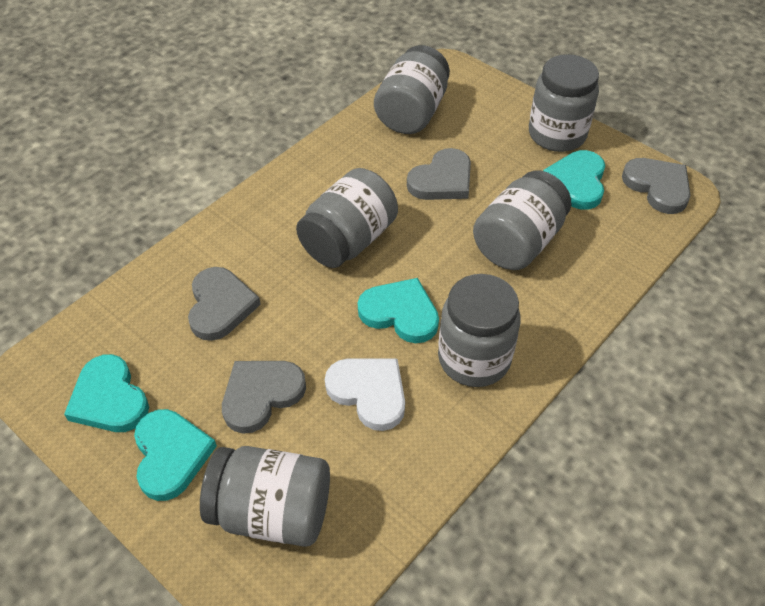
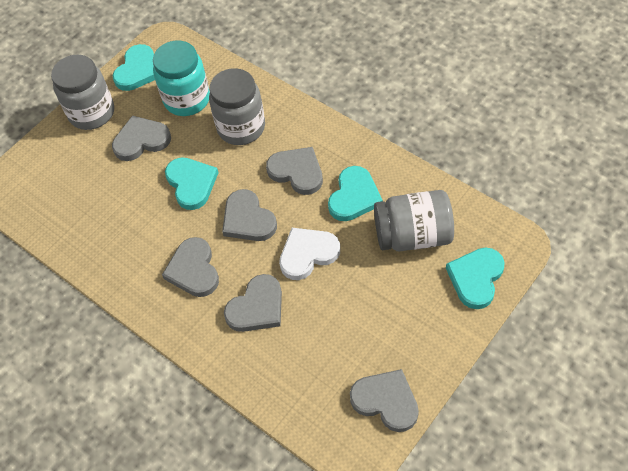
grey heart: [188,267,261,341] [222,361,306,434] [407,148,471,200] [622,158,691,214] = 4 -> [112,115,171,161] [162,237,219,297] [222,189,277,241] [224,274,282,332] [266,147,323,195] [350,369,419,432] = 6
grey jar: [200,446,330,547] [296,168,398,268] [374,45,450,134] [438,274,521,387] [473,170,571,270] [529,54,599,152] = 6 -> [51,55,114,130] [209,68,265,145] [374,190,454,251] = 3
turquoise jar: none = 0 -> [153,41,210,116] = 1

